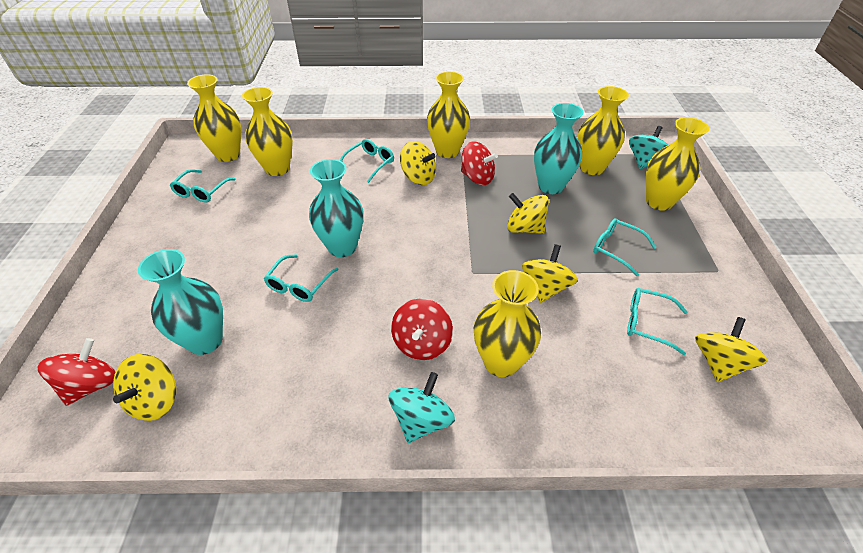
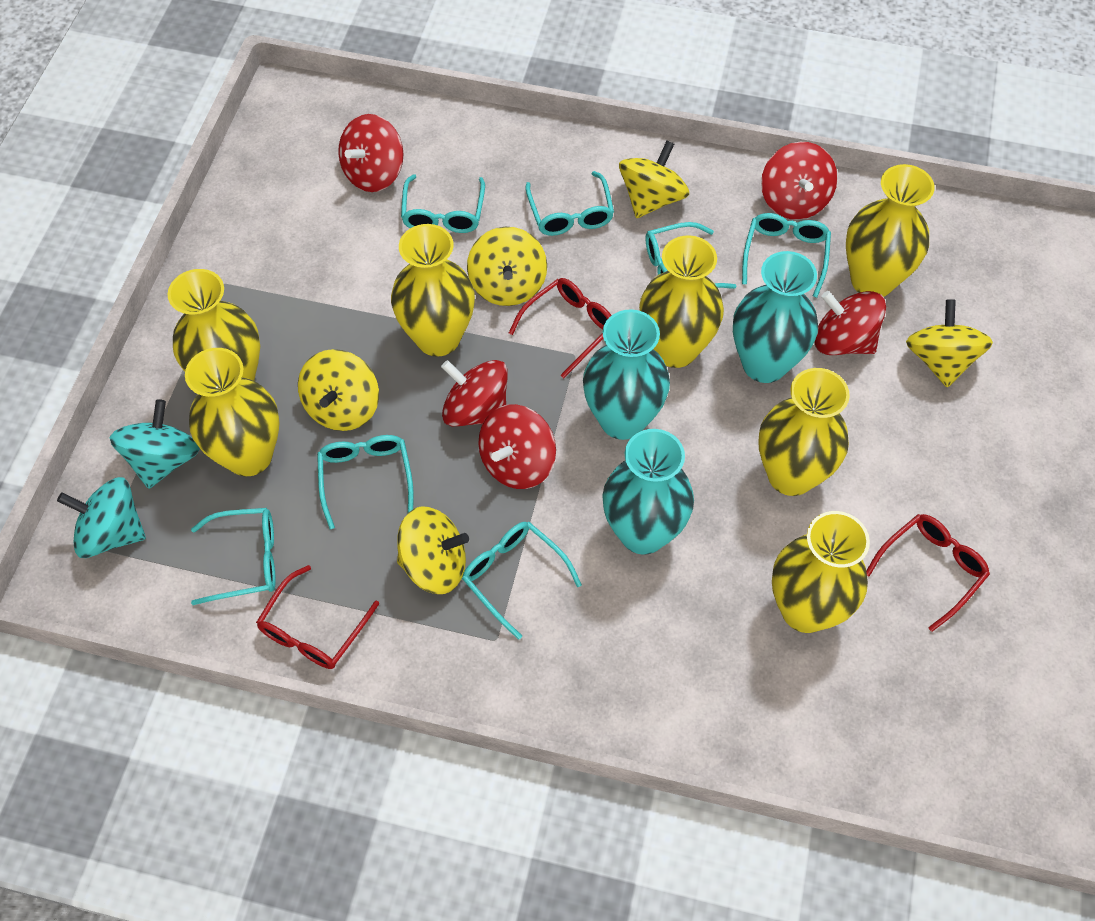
red glasses: none = 0 -> [256,565,379,669] [509,278,612,378] [866,514,990,632] = 3
red spinning top: [38,338,116,406] [391,299,453,360] [461,141,498,185] = 3 -> [338,114,403,192] [441,360,508,426] [478,404,556,489] [761,142,838,220] [815,291,886,355] = 5
turquoise glasses: [170,169,236,203] [263,254,339,302] [340,139,394,183] [593,218,657,276] [627,288,687,355] = 5 -> [191,508,276,605] [317,435,414,529] [401,174,485,233] [462,522,582,640] [525,171,614,236] [646,222,736,289] [742,213,831,298] = 7
yellow vase: [187,74,241,162] [242,87,293,176] [427,71,470,158] [474,270,541,377] [578,86,629,175] [646,117,709,211] = 6 -> [168,269,260,381] [185,348,280,476] [391,224,475,357] [639,235,724,368] [758,368,850,496] [772,511,870,633] [846,164,935,297] = 7

